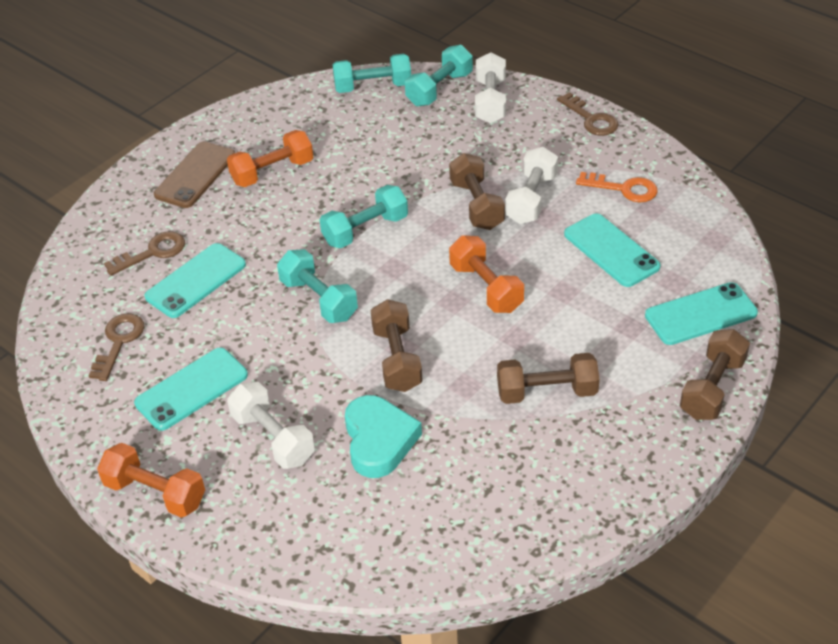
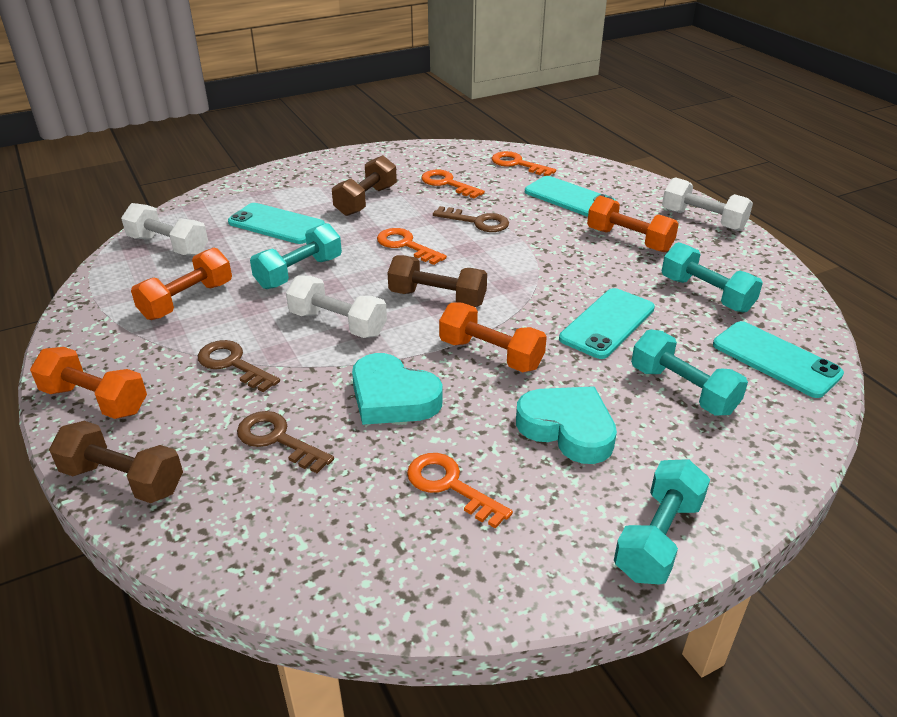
brown dumbbell: [371,299,423,392] [449,153,505,230] [497,353,600,404] [680,329,750,420] = 4 -> [49,421,183,503] [332,155,397,216] [388,255,487,307] = 3
brown phone: [154,141,235,208] = 1 -> none = 0
orange dumbbell: [97,443,205,518] [227,130,313,187] [449,235,524,313] = 3 -> [30,347,147,419] [131,248,232,320] [439,303,547,372] [587,196,679,252] = 4
orange key: [576,172,658,202] = 1 -> [377,228,447,265] [407,453,513,529] [421,169,485,198] [492,151,556,176] = 4
turquoise heart: [345,395,422,478] = 1 -> [352,353,443,425] [516,387,617,464] = 2

